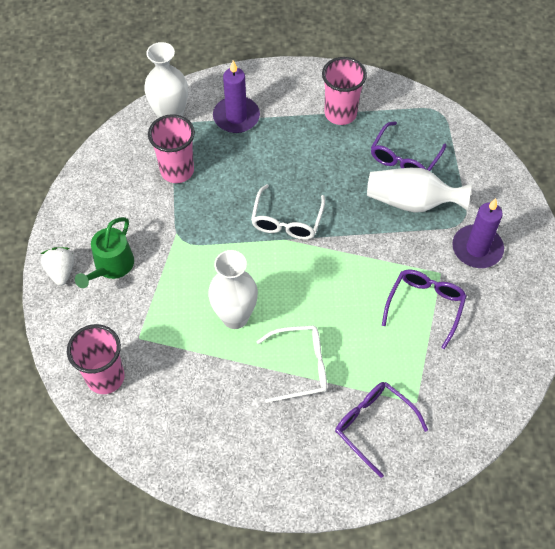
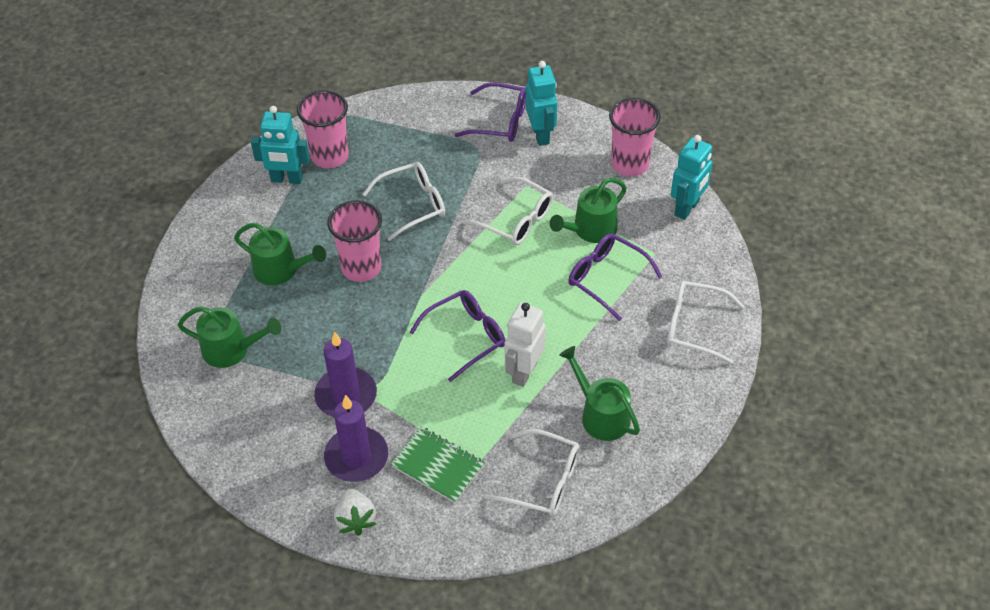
green notebook: none = 0 -> [391,427,485,503] = 1
green watering can: [75,217,134,288] = 1 -> [178,306,281,368] [234,223,326,285] [550,178,627,243] [559,346,640,441] = 4
turquoise robot: none = 0 -> [251,106,310,184] [526,61,557,146] [671,135,712,220] = 3
white glasses: [251,184,325,240] [256,325,327,403] = 2 -> [363,162,445,241] [463,177,553,245] [485,429,580,516] [667,281,745,364] = 4
white robot: none = 0 -> [505,303,546,387] = 1
white vase: [144,42,188,118] [208,250,258,329] [367,168,472,213] = 3 -> none = 0

